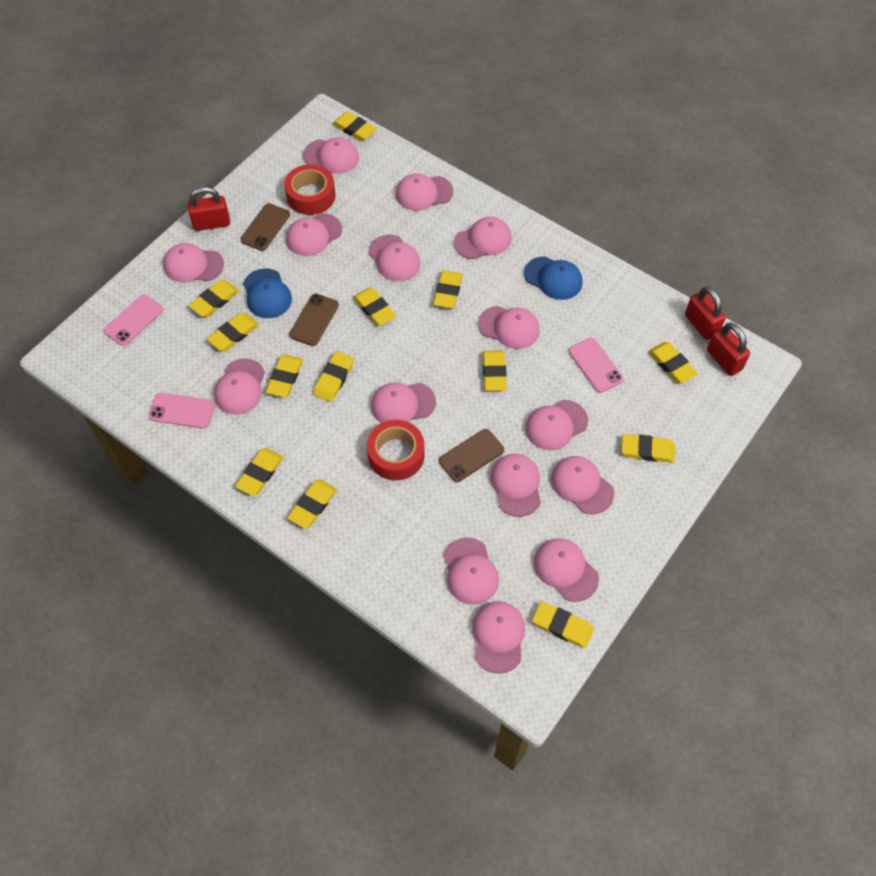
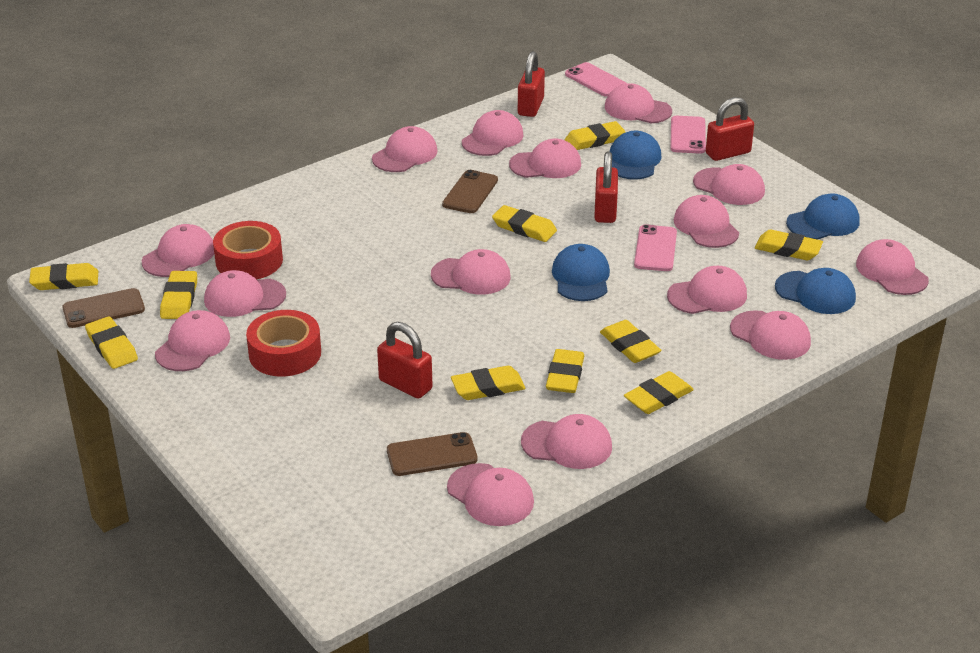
blue cap: [243,268,292,318] [524,256,583,300] = 2 -> [552,244,610,301] [610,131,661,180] [775,268,856,314] [786,193,860,240] = 4
red padlock: [188,187,230,231] [685,286,726,340] [707,323,750,376] = 3 -> [377,322,433,399] [518,51,545,117] [594,151,618,223] [706,97,754,161] = 4
yellow eraser: [189,280,239,317] [207,313,259,351] [235,448,283,496] [266,355,303,397] [287,479,337,529] [313,351,354,402] [333,111,377,141] [353,287,396,326] [433,270,463,308] [483,351,507,391] [532,601,594,648] [622,434,675,463] [649,342,698,383] = 13 -> [29,263,98,290] [85,316,138,369] [160,271,197,319] [451,366,526,400] [492,205,557,242] [546,349,584,393] [565,121,625,150] [600,320,661,363] [624,371,694,414] [755,230,823,260] = 10

